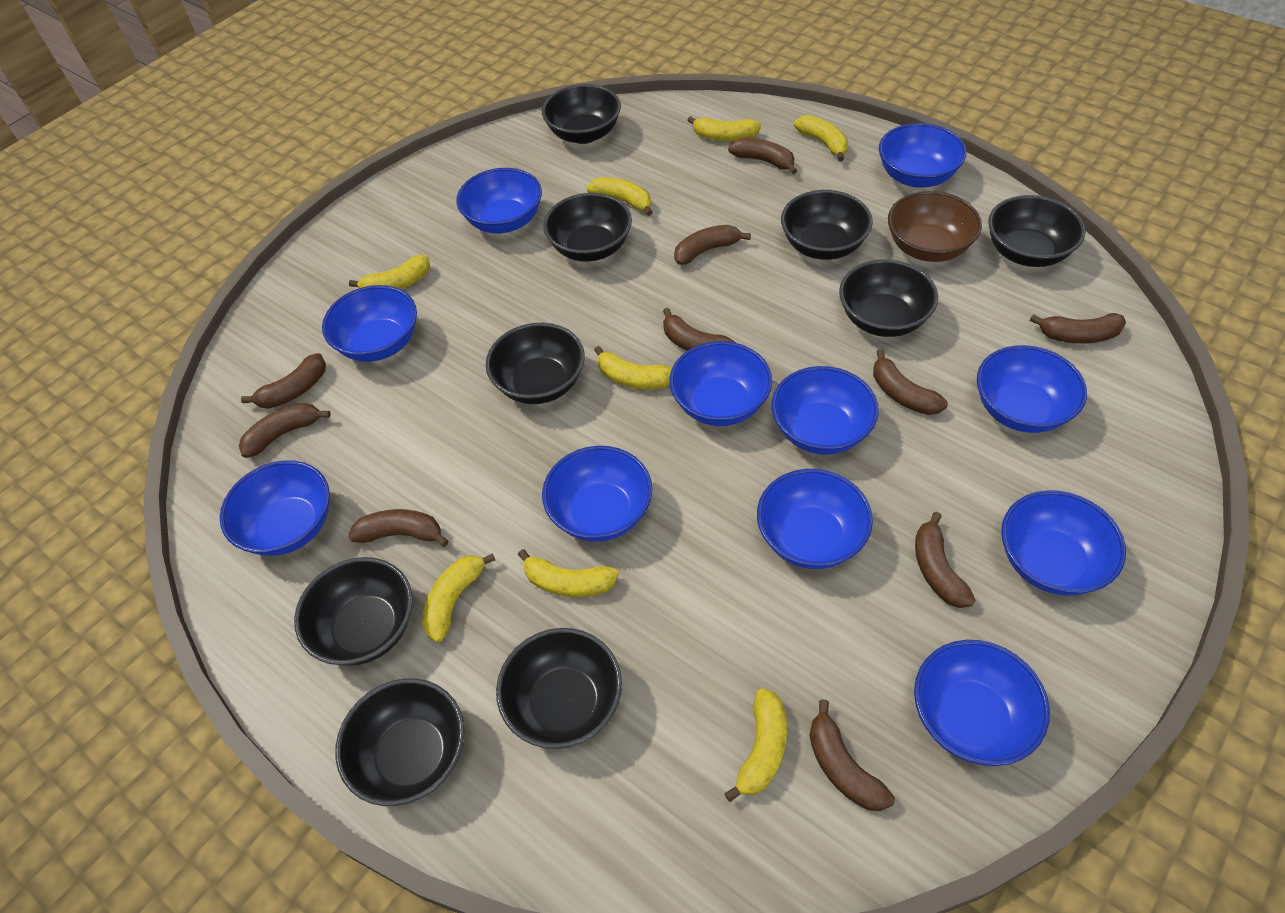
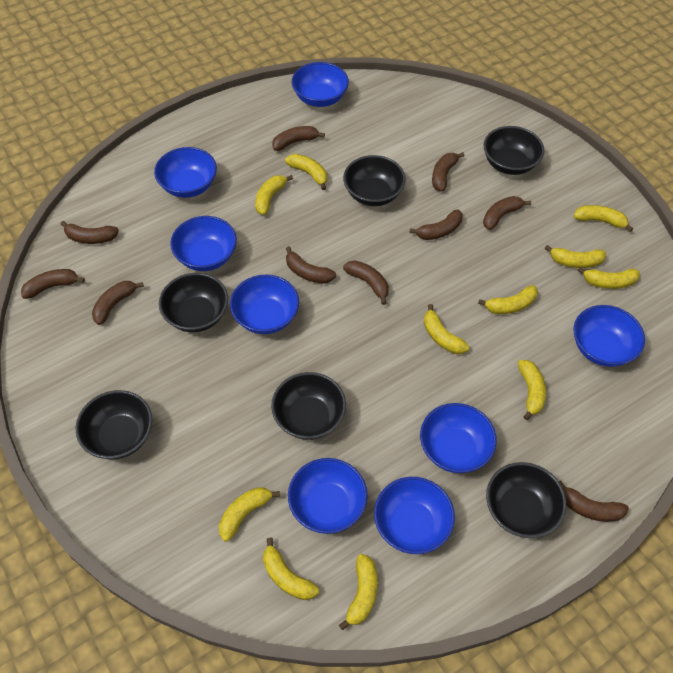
black bowl: [294,557,413,666] [335,678,465,806] [486,323,585,404] [496,628,622,749] [542,84,621,144] [543,193,632,262] [781,190,873,260] [839,260,938,337] [988,195,1085,267] = 9 -> [75,390,152,460] [159,273,228,332] [271,372,346,440] [343,155,406,206] [483,126,544,175] [486,462,566,538] = 6
blue bowl: [220,460,330,556] [322,285,417,362] [456,168,542,233] [542,446,653,542] [669,341,772,426] [757,469,873,569] [772,366,879,455] [879,123,966,188] [914,640,1050,766] [977,345,1087,433] [1001,490,1126,596] = 11 -> [154,147,217,198] [170,216,237,271] [230,275,299,334] [288,458,368,534] [292,62,349,107] [374,477,455,554] [420,403,497,473] [574,305,645,367] = 8
brown bowl: [888,191,982,262] = 1 -> none = 0
yellow banana: [349,255,430,289] [422,553,495,642] [518,549,619,597] [587,177,653,216] [594,346,672,390] [687,116,761,141] [724,688,787,802] [794,115,848,161] = 8 -> [219,487,280,542] [255,175,293,215] [263,538,319,600] [285,154,327,190] [339,554,378,630] [424,304,469,354] [478,285,538,314] [518,360,546,420] [545,245,606,268] [574,205,633,232] [577,267,640,289] = 11

